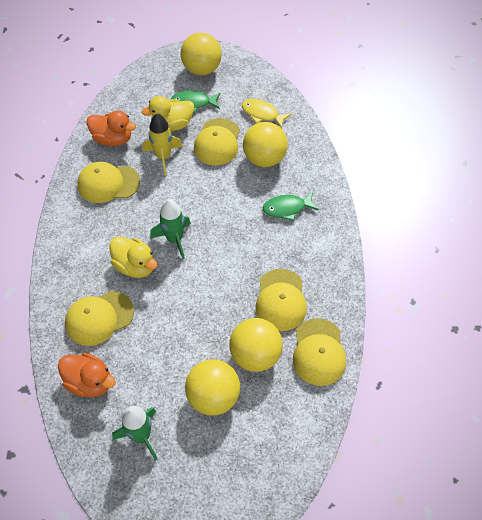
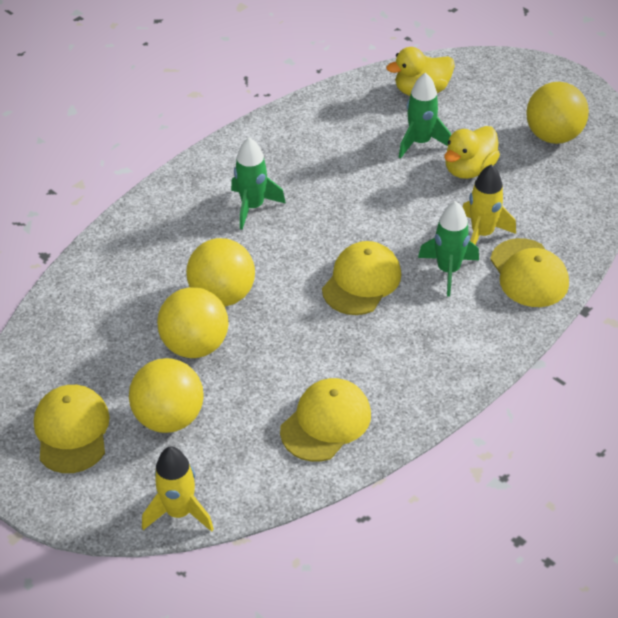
green fish: [171,90,220,113] [263,192,319,221] = 2 -> none = 0
green rocket: [112,406,157,461] [150,199,191,259] = 2 -> [231,137,286,230] [399,73,451,159] [418,201,479,297] = 3
orange duck: [58,353,116,397] [87,111,136,146] = 2 -> none = 0
yellow cap: [65,291,134,346] [77,162,140,203] [194,118,240,165] [255,269,307,331] [293,318,346,386] = 5 -> [34,385,110,473] [280,378,371,462] [322,241,401,315] [490,238,569,307] = 4
yellow fish: [242,99,292,128] = 1 -> none = 0
yellow rocket: [143,113,183,175] = 1 -> [142,446,214,532] [463,164,516,245] = 2

